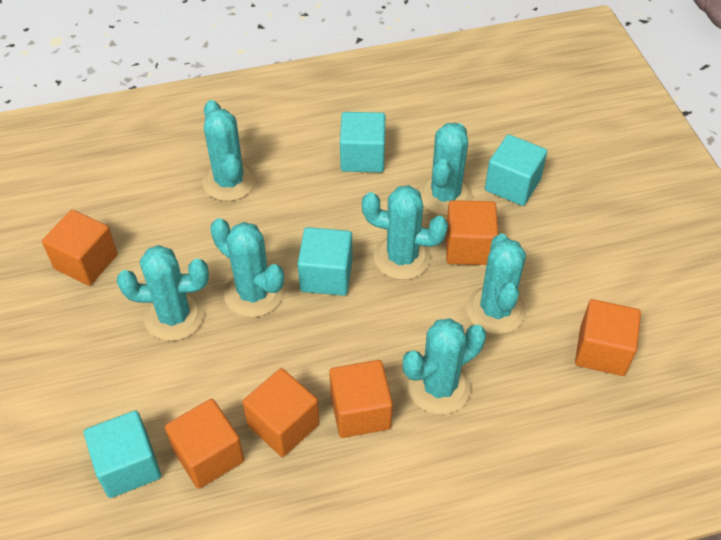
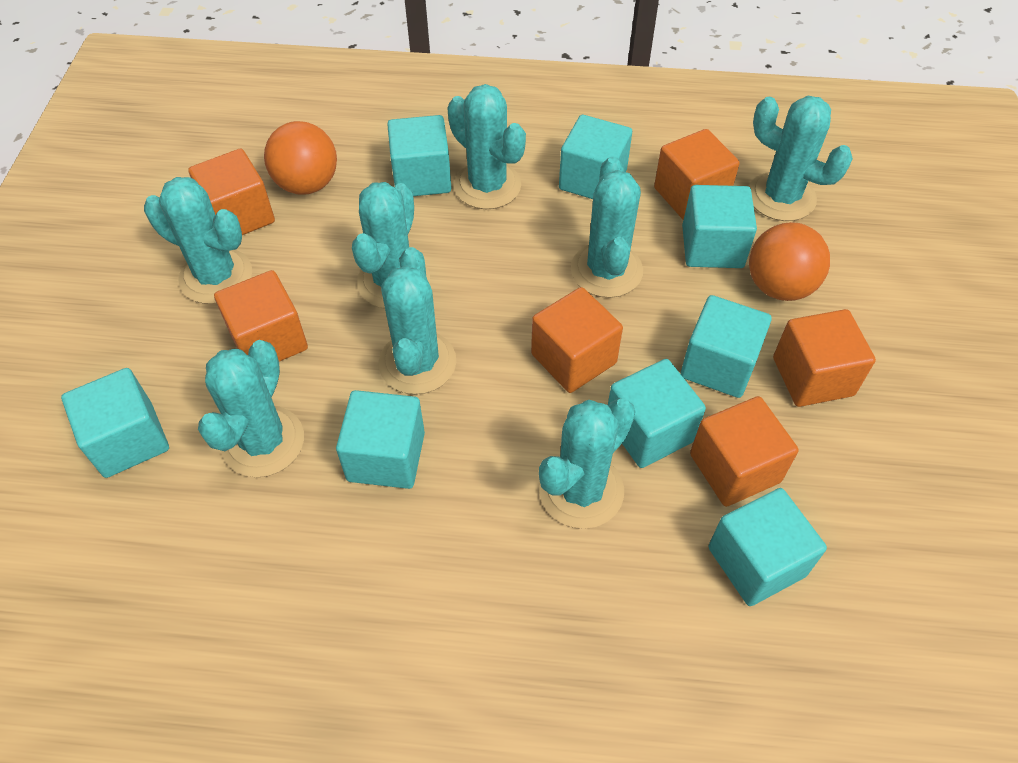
orange ball: none = 0 -> [264,121,337,194] [749,222,830,301] = 2
turquoise cactus: [117,245,209,341] [202,100,256,201] [210,218,284,317] [362,185,448,280] [403,318,486,415] [419,123,473,216] [466,234,526,334] = 7 -> [144,177,252,304] [198,340,304,477] [352,182,430,309] [379,247,456,394] [447,84,526,209] [539,398,636,529] [571,156,643,298] [749,96,853,221] = 8
turquoise cube: [84,410,161,498] [298,227,352,296] [340,112,385,172] [485,134,547,206] = 4 -> [61,368,169,478] [336,390,425,489] [387,115,451,196] [559,115,632,199] [608,359,706,468] [680,295,772,398] [682,185,757,268] [708,488,827,606] = 8

